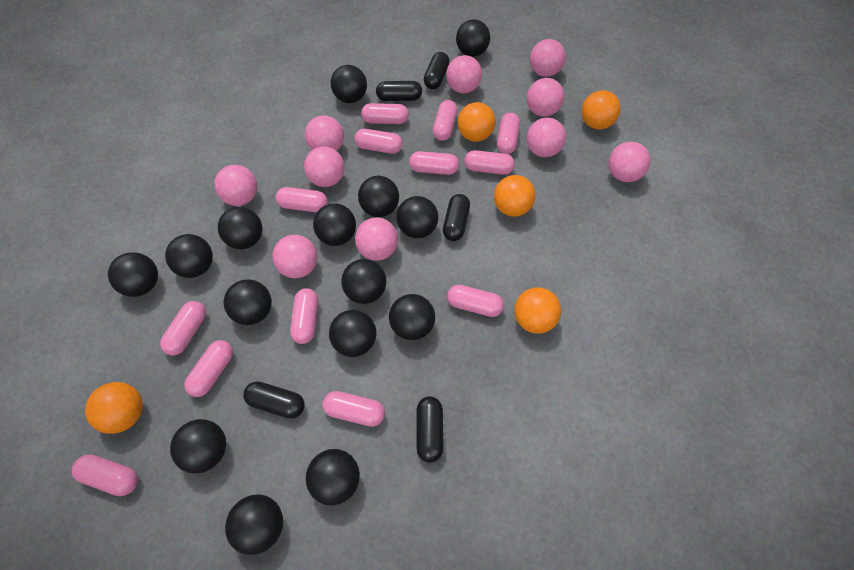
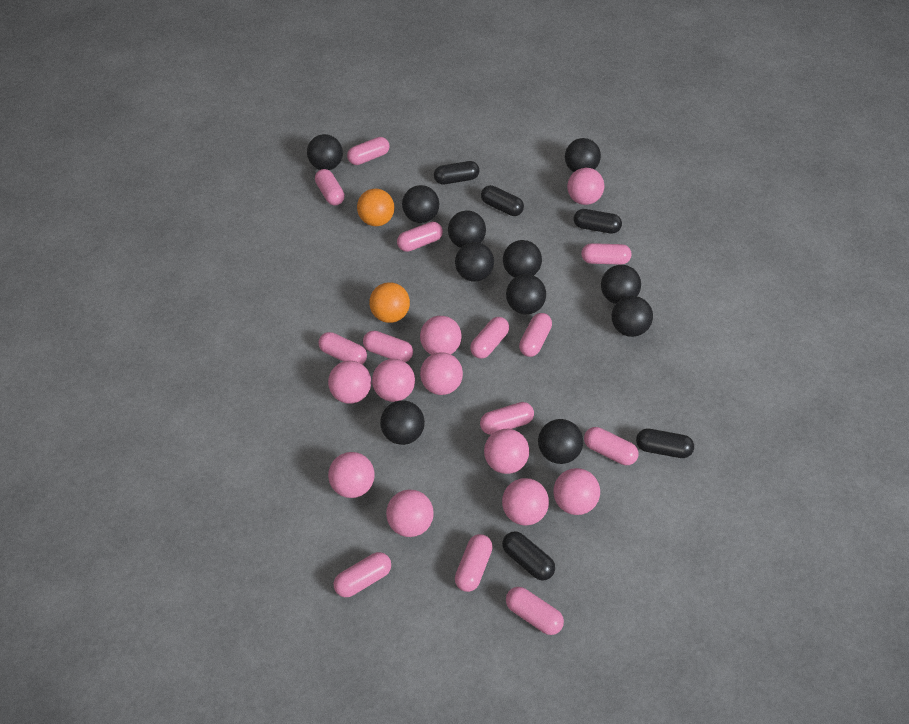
black ball: [108,252,158,297] [165,234,213,278] [170,419,226,474] [218,207,263,249] [224,279,272,325] [225,494,283,555] [306,449,360,506] [313,203,356,246] [329,310,377,357] [331,65,367,103] [341,259,386,304] [358,176,399,217] [389,294,435,340] [396,196,438,238] [456,19,490,57] = 15 -> [307,134,343,170] [380,400,425,445] [402,185,439,223] [448,210,486,248] [455,242,494,281] [503,240,542,278] [506,274,546,314] [538,419,583,464] [565,138,601,172] [601,265,641,304] [611,296,653,337] = 11
orange ball: [85,382,143,434] [458,102,495,142] [494,175,535,217] [514,287,561,334] [581,90,621,129] = 5 -> [357,189,395,226] [369,282,410,323] = 2

